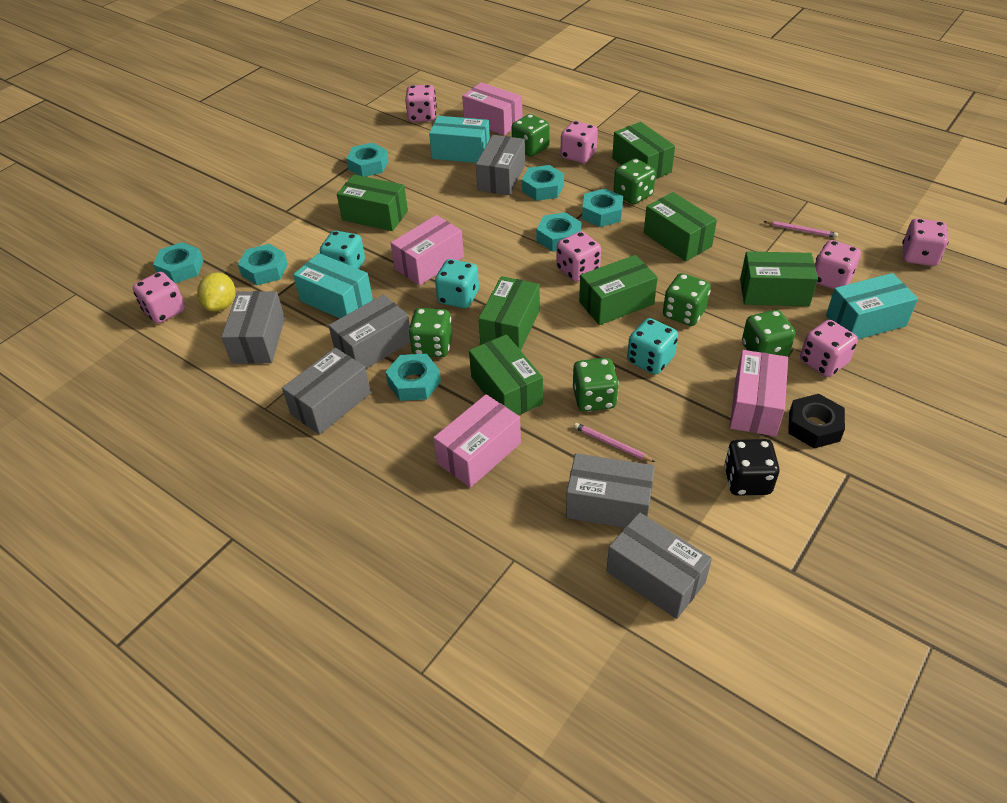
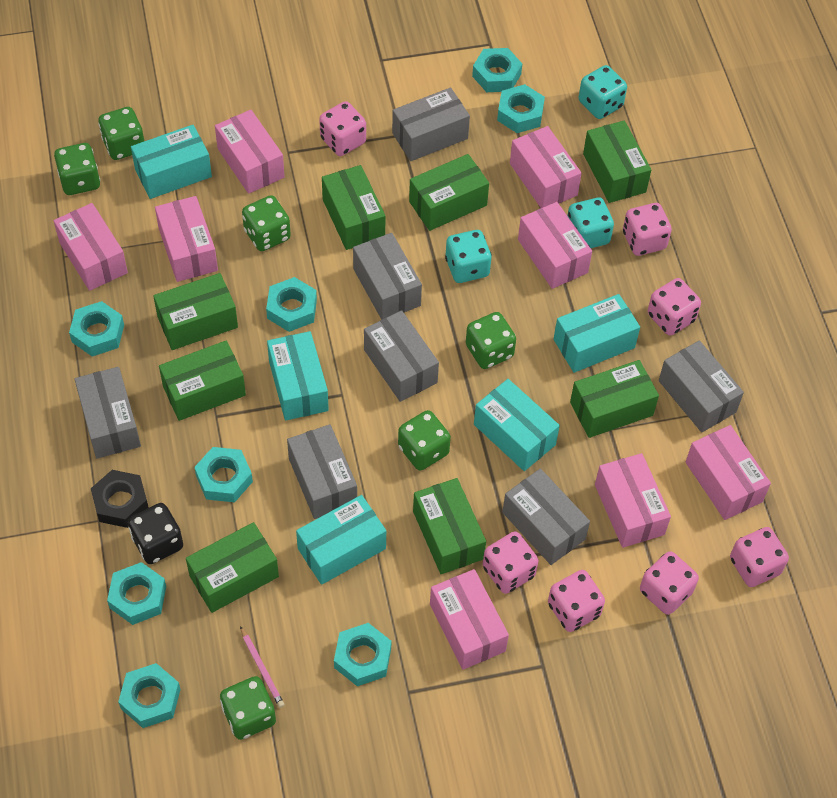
green box: [337,174,408,231] [469,334,543,415] [478,276,540,350] [579,255,658,325] [612,122,675,179] [644,192,717,261] [740,251,818,306] = 7 -> [153,273,238,350] [159,341,246,421] [186,522,279,613] [322,165,385,250] [409,154,489,231] [413,478,486,574] [570,360,659,438] [583,120,651,203] = 8
grey box: [221,291,285,364] [282,348,371,435] [329,294,410,369] [476,135,525,195] [566,453,655,528] [607,512,712,619] = 6 -> [74,367,141,459] [287,424,357,519] [353,233,422,320] [364,310,439,402] [392,87,470,161] [502,468,590,565] [659,340,744,432] = 7
pink box: [391,215,464,286] [433,394,521,488] [462,82,522,136] [730,350,788,436] = 4 -> [54,203,128,291] [155,196,218,282] [215,110,285,194] [430,569,509,670] [510,126,582,208] [518,202,592,289] [595,453,671,548] [686,425,771,520] = 8
pink pencil: [574,423,655,462] [763,221,838,238] = 2 -> [240,626,285,708] = 1
turquoise box: [293,253,373,318] [429,116,490,163] [826,273,918,339] = 3 -> [131,125,212,199] [267,331,329,421] [296,495,386,585] [474,379,560,471] [554,294,640,373] = 5
turquoise nut: [153,242,204,283] [238,244,288,285] [346,143,388,177] [385,354,441,401] [522,165,564,201] [537,212,582,252] [582,189,623,227] = 7 -> [69,301,124,356] [107,562,166,625] [118,663,181,728] [194,447,253,502] [266,277,317,332] [334,623,392,686] [472,48,522,92] [497,84,545,133] = 8
yellow lemon: [197,272,235,312] = 1 -> none = 0

